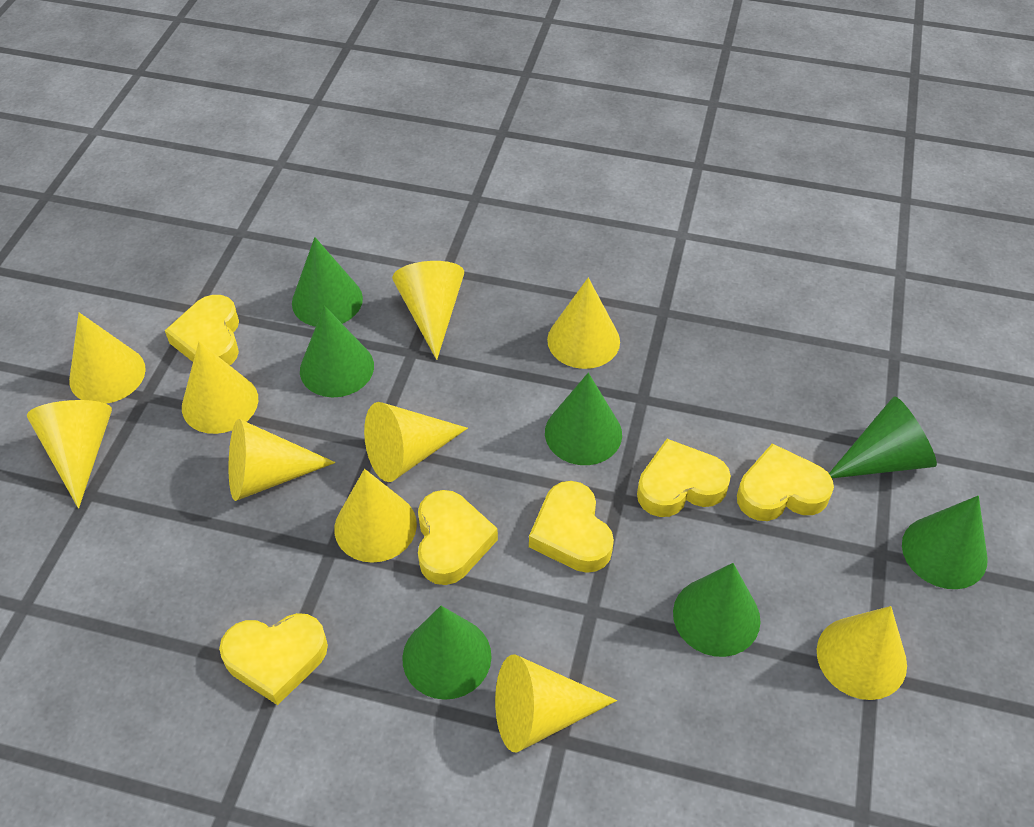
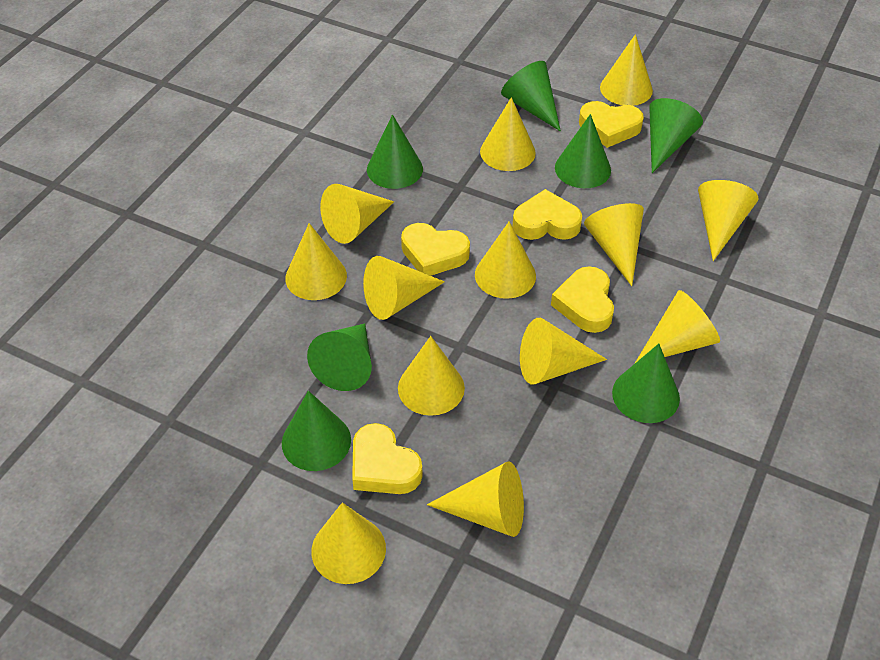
yellow cone: [27,400,112,509] [69,312,146,404] [182,342,258,434] [229,419,336,501] [334,469,417,563] [364,402,468,482] [392,261,464,360] [495,654,617,753] [547,278,620,369] [817,606,907,700] = 10 -> [285,223,347,300] [311,502,386,584] [320,184,394,244] [363,256,445,320] [398,336,465,416] [427,461,524,537] [475,221,536,299] [480,97,536,171] [520,318,607,385] [584,203,644,286] [600,34,653,106] [634,290,720,364] [698,180,758,261] = 13
yellow heart: [165,295,239,365] [219,613,328,705] [418,490,498,585] [529,481,614,573] [637,439,731,517] [737,443,834,521] = 6 -> [352,423,423,494] [401,223,470,276] [512,189,582,240] [551,266,614,333] [579,101,644,148] = 5

